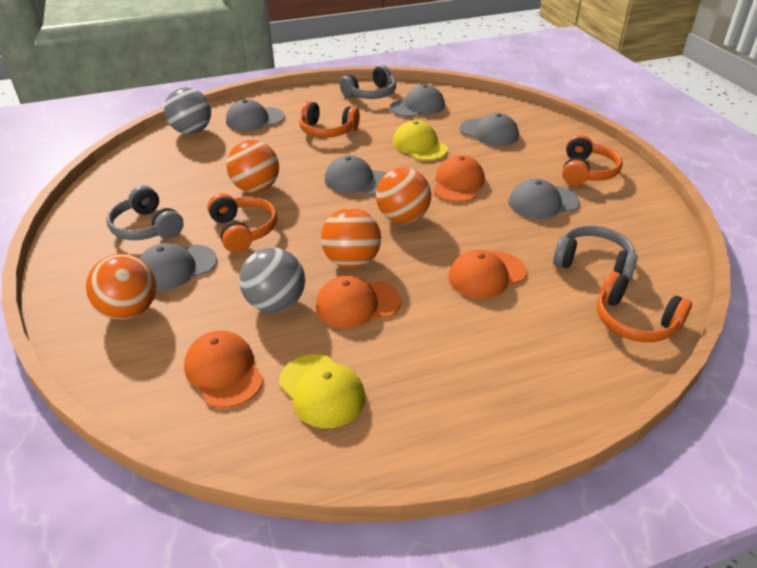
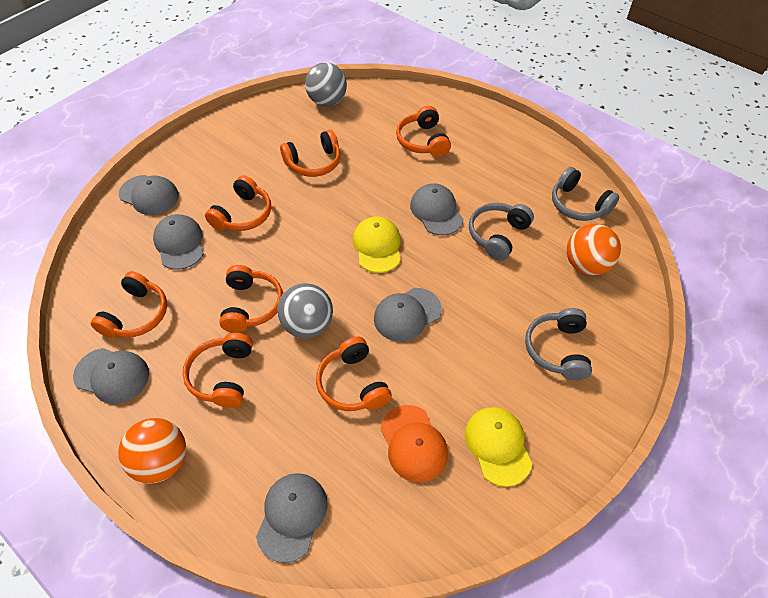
orange ball: [86,254,156,320] [226,140,279,193] [321,208,381,269] [376,167,431,224] = 4 -> [118,418,186,484] [567,224,621,275] = 2
orange cap: [184,331,264,408] [316,275,401,328] [433,155,485,202] [448,250,527,299] = 4 -> [380,405,448,482] = 1
orange headphones: [207,193,278,253] [299,101,360,138] [562,135,623,185] [597,271,692,342] = 4 -> [91,271,167,338] [182,333,253,408] [205,175,271,231] [219,265,283,333] [280,130,341,177] [316,337,392,411] [396,106,451,157] = 7

